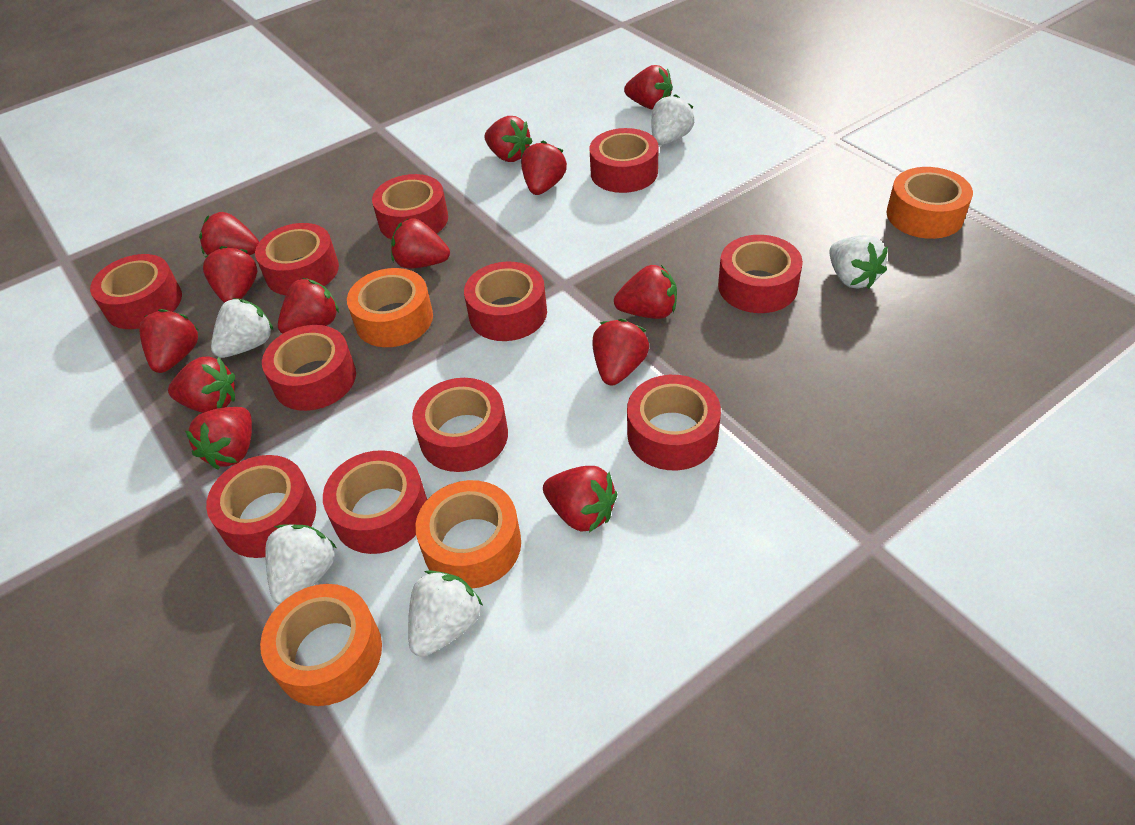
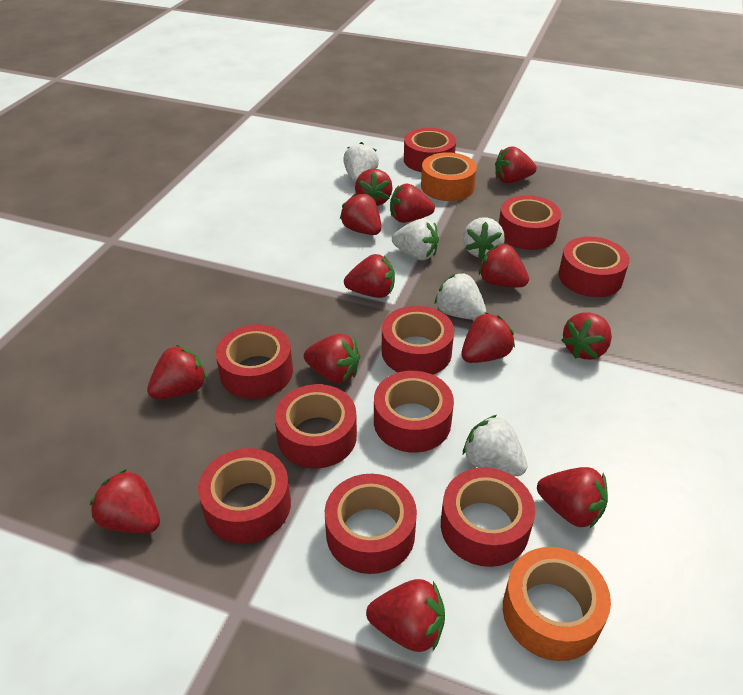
orange tape: [260,584,382,706] [347,268,433,347] [415,480,521,589] [886,167,973,239] = 4 -> [421,152,477,201] [503,547,611,661] = 2
red tape: [90,254,182,329] [206,455,316,558] [255,223,339,295] [262,325,356,411] [323,450,427,554] [372,174,448,240] [412,378,508,472] [464,262,547,341] [589,128,659,193] [627,375,721,470] [718,235,803,313] = 11 -> [198,448,291,544] [215,325,293,399] [275,384,357,469] [325,474,417,574] [374,371,454,453] [382,306,454,375] [404,128,456,172] [441,468,535,567] [499,195,561,250] [559,237,629,297] = 10

